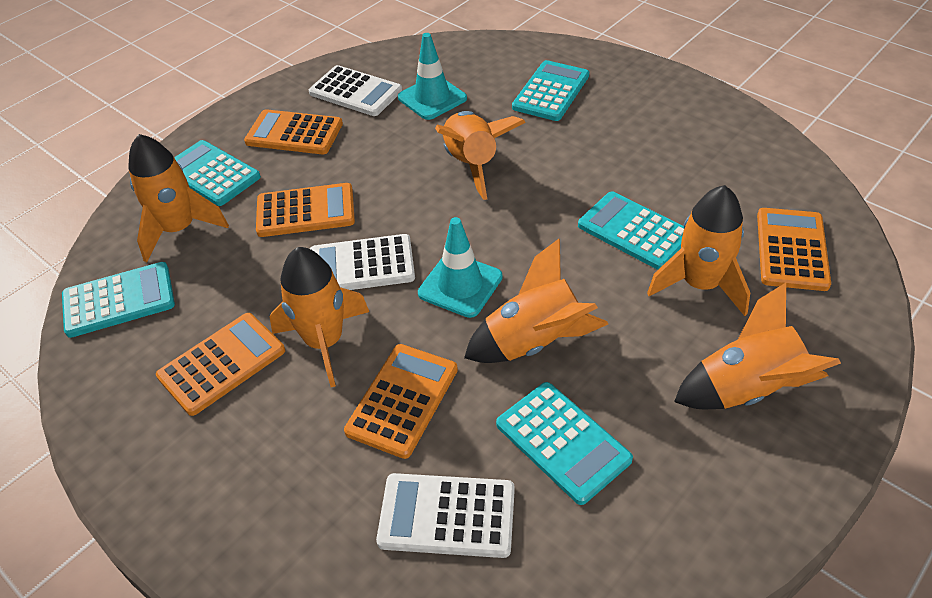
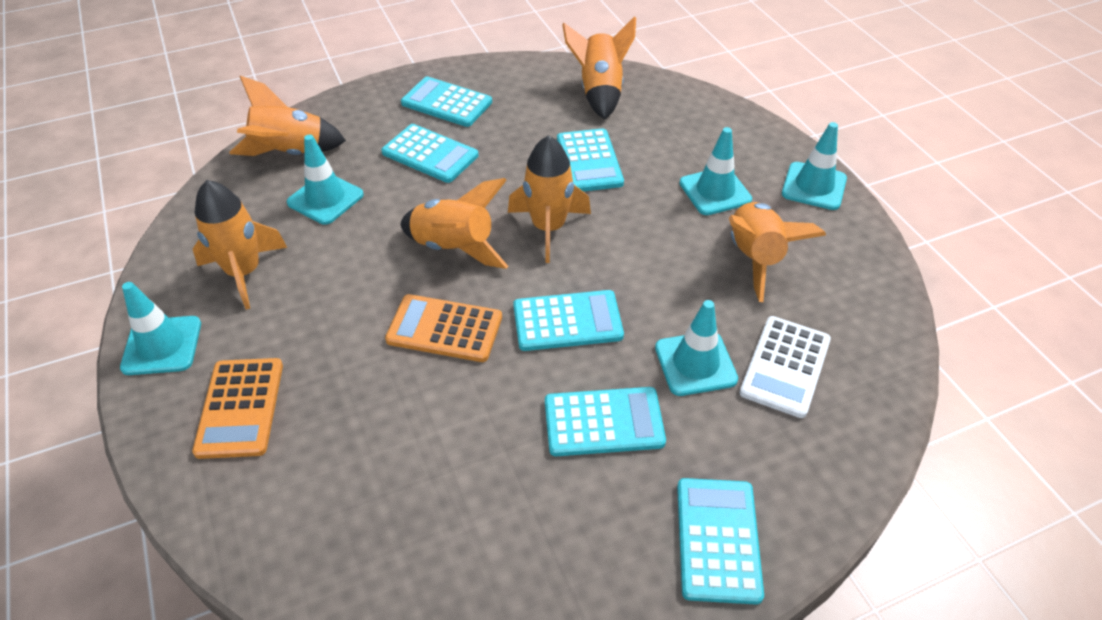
orange calculator: [156,313,285,416] [244,109,343,154] [256,183,355,237] [344,344,458,459] [757,208,831,291] = 5 -> [192,358,283,459] [385,294,502,362] = 2
turquoise calculator: [62,262,175,338] [174,140,261,206] [496,382,633,505] [512,60,589,121] [578,192,684,270] = 5 -> [381,124,479,183] [401,76,492,127] [513,290,624,351] [545,387,666,456] [557,128,624,191] [677,478,764,605] = 6
turquoise traffic cone: [398,33,467,120] [418,217,503,318] = 2 -> [120,282,201,375] [287,134,364,225] [655,300,738,396] [679,127,752,215] [782,122,847,210] = 5
white calculator: [309,65,402,116] [310,234,415,290] [376,473,515,558] = 3 -> [740,316,831,418] = 1

